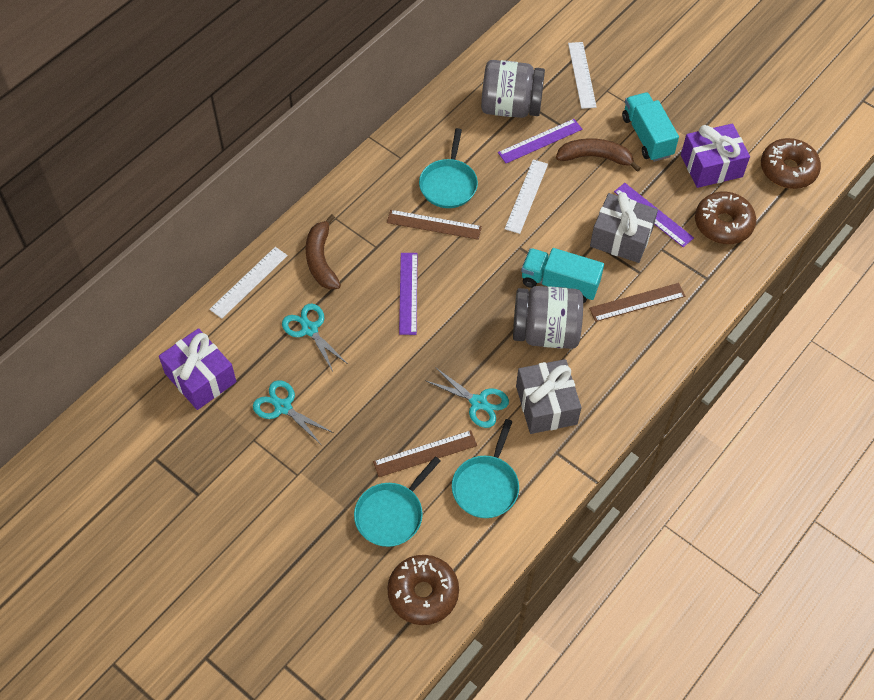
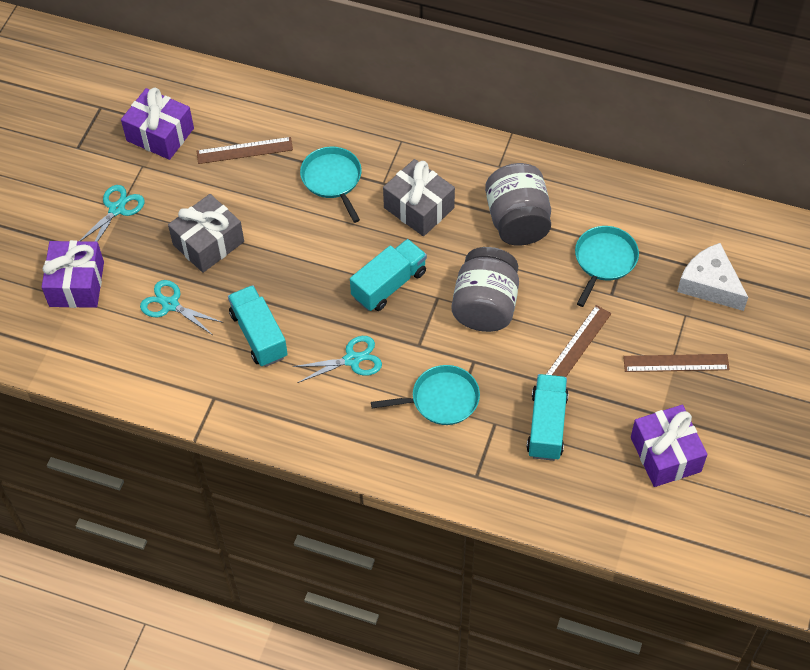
brown banana: [305,214,341,289] [556,138,641,172] = 2 -> none = 0
brown donut: [387,555,459,625] [695,192,756,244] [761,138,821,189] = 3 -> none = 0
purple gift: [159,328,236,410] [681,124,750,188] = 2 -> [42,240,104,308] [121,87,194,160] [631,405,707,487] = 3
purple ruler: [399,253,418,335] [498,119,582,163] [614,183,694,247] = 3 -> none = 0
turquoise truck: [521,248,604,303] [622,92,679,162] = 2 -> [228,285,288,367] [350,239,427,311] [526,374,569,461] = 3
white cheese: none = 0 -> [677,243,748,311] = 1
white ruler: [209,247,288,319] [505,159,548,234] [568,42,597,109] = 3 -> none = 0

